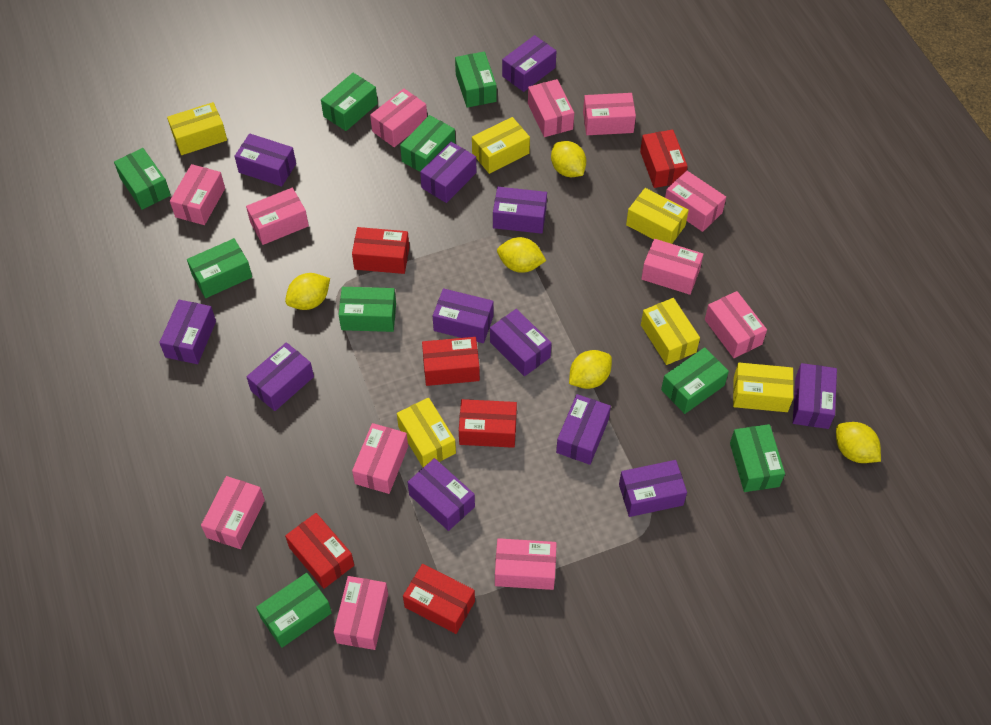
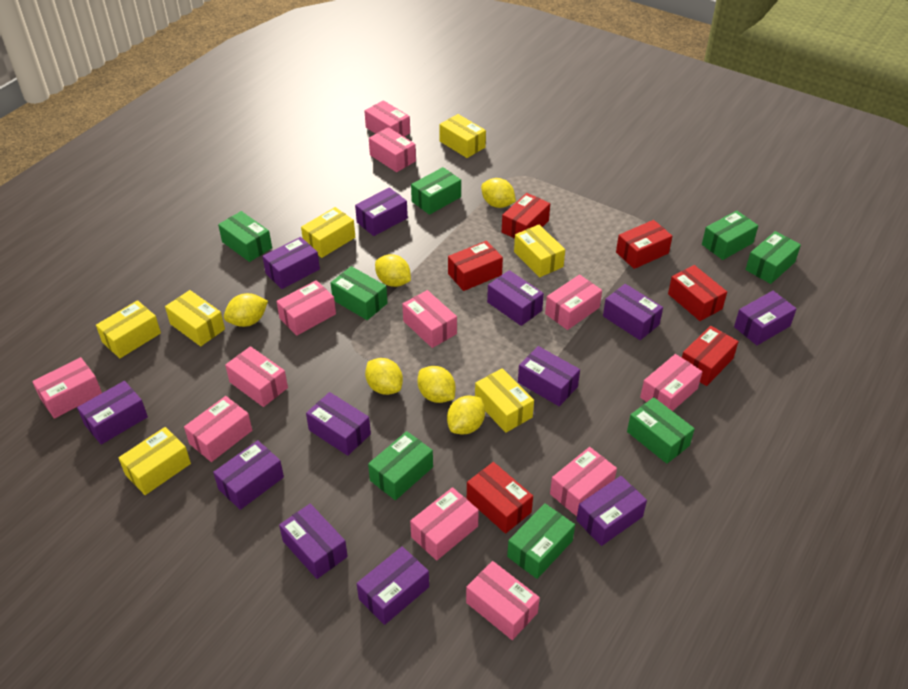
green box: [114,148,171,210] [187,238,252,298] [256,573,332,648] [321,73,378,131] [339,287,396,332] [400,115,455,172] [455,51,497,108] [661,347,729,414] [730,424,785,492] = 9 -> [218,211,272,262] [331,266,388,320] [368,431,433,500] [411,167,461,215] [507,503,575,579] [627,397,695,464] [702,210,758,260] [745,231,801,284] = 8
yellow box: [167,102,227,155] [397,398,456,468] [472,117,530,174] [626,188,689,244] [641,298,700,365] [733,362,794,412] = 6 -> [96,300,161,358] [118,427,191,495] [165,290,225,346] [301,207,355,258] [439,114,486,158] [475,368,534,433] [514,225,565,277] = 7
yellow lemon: [285,273,330,310] [497,237,546,273] [551,141,586,177] [569,350,612,389] [836,422,881,463] = 5 -> [224,293,268,327] [365,358,403,395] [375,254,411,287] [417,366,456,403] [447,395,485,435] [481,178,516,208] = 6

